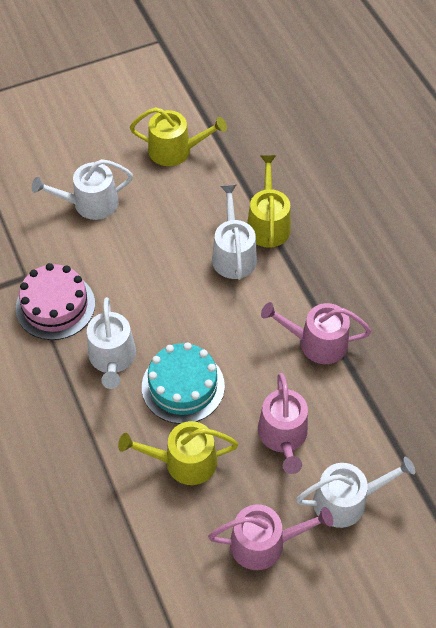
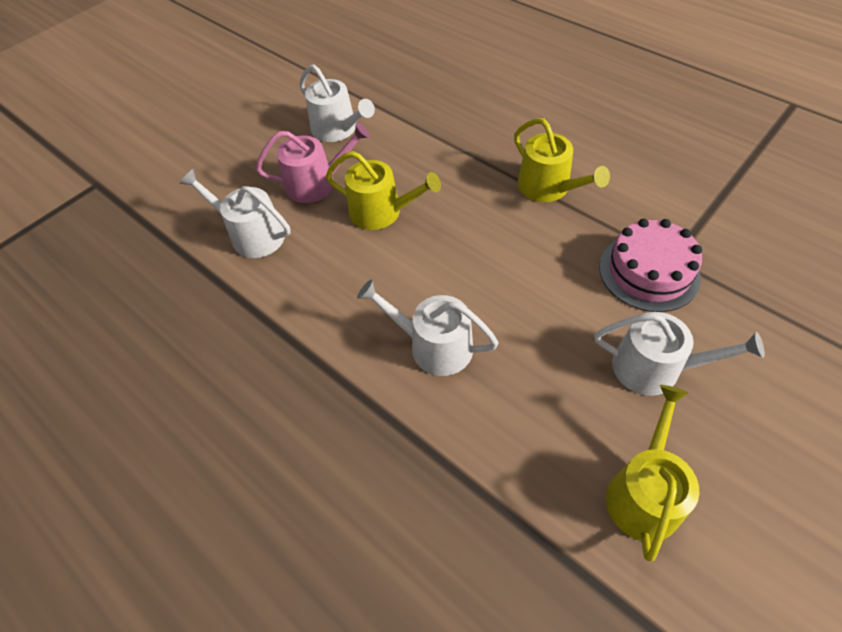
pink watering can: [208,505,333,570] [258,373,308,474] [261,302,371,364] = 3 -> [256,122,370,203] = 1
turquoise cake: [142,342,225,424] = 1 -> none = 0

